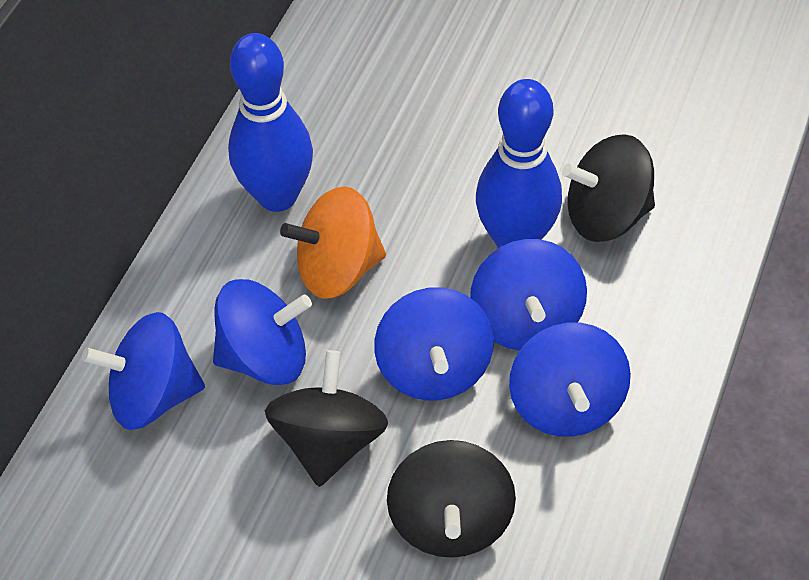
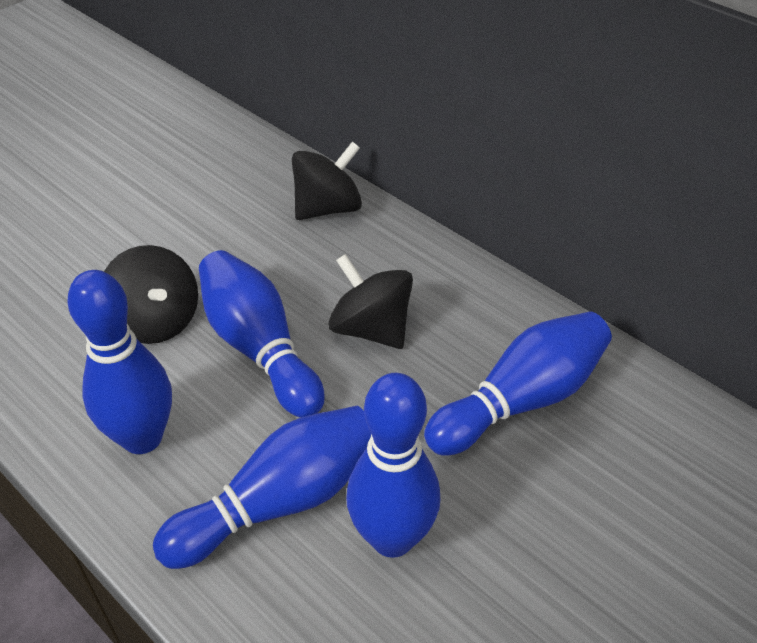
blue bowling pin: [228,33,313,212] [476,79,562,248] = 2 -> [68,270,172,454] [153,406,371,569] [199,250,325,418] [346,373,441,558] [424,311,612,456] = 5
blue spinning top: [82,312,205,430] [213,279,312,385] [374,287,494,401] [470,239,587,351] [509,323,631,437] = 5 -> none = 0
orange spinning top: [280,186,386,299] = 1 -> none = 0

